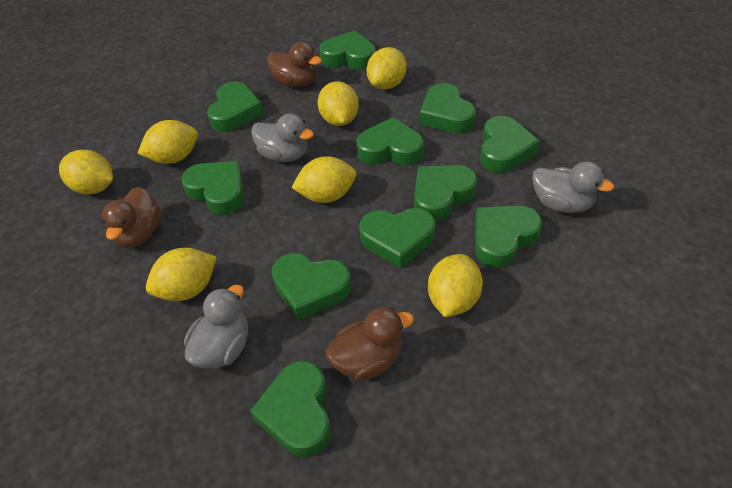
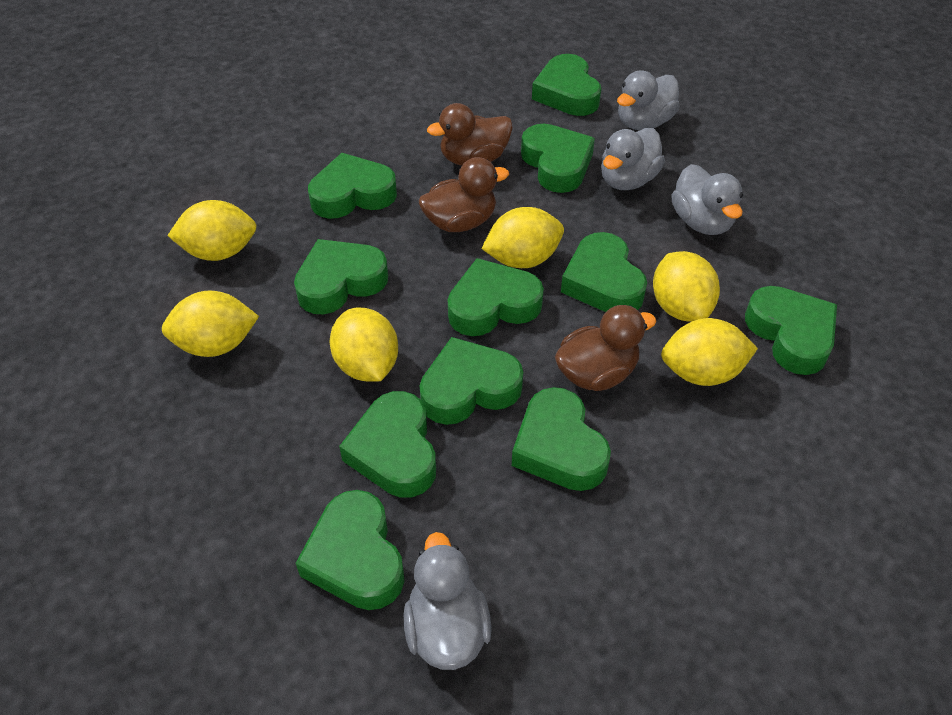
grey duck: [184,285,248,369] [251,114,314,162] [532,162,614,213] = 3 -> [404,532,492,670] [601,128,665,190] [617,71,680,130] [671,164,743,235] = 4
yellow lemon: [59,150,113,194] [138,120,198,164] [146,248,217,301] [291,157,356,203] [318,81,359,126] [366,47,407,90] [428,254,483,317] = 7 -> [162,291,259,357] [167,200,257,261] [330,308,398,382] [482,207,564,268] [653,251,720,322] [661,318,758,386] = 6

